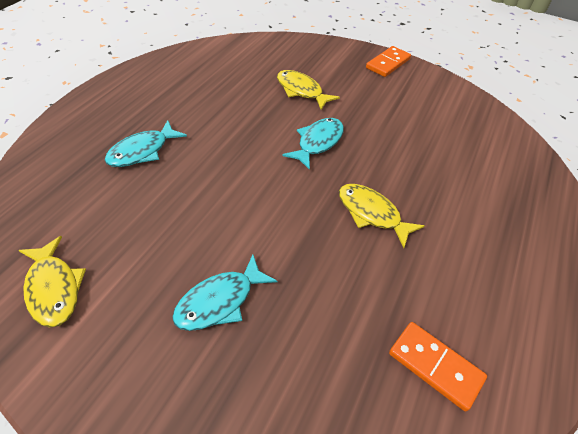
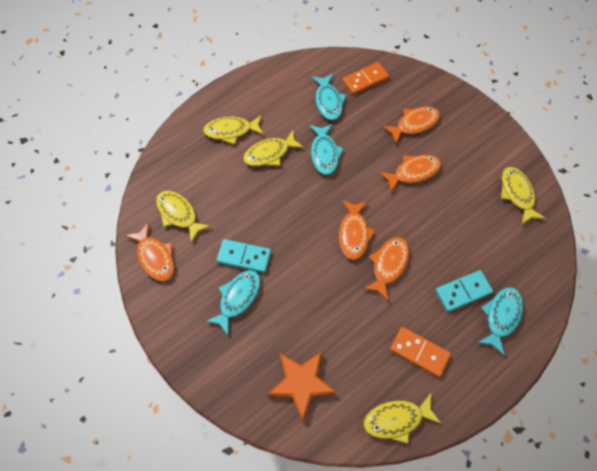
orange fish: none = 0 -> [125,222,174,281] [339,200,375,260] [364,237,409,301] [379,155,441,192] [383,107,440,144] = 5
orange star: none = 0 -> [267,352,337,421] = 1
turquoise domino: none = 0 -> [216,239,271,273] [435,270,494,312] = 2
turquoise fish: [105,120,187,167] [172,255,277,331] [282,118,344,170] = 3 -> [205,270,261,336] [309,124,344,175] [311,74,346,121] [477,287,523,357] = 4
yellow fish: [18,236,86,328] [277,70,340,110] [339,184,424,248] = 3 -> [156,191,211,243] [203,115,264,145] [243,130,304,166] [363,393,442,444] [501,167,546,224] = 5

